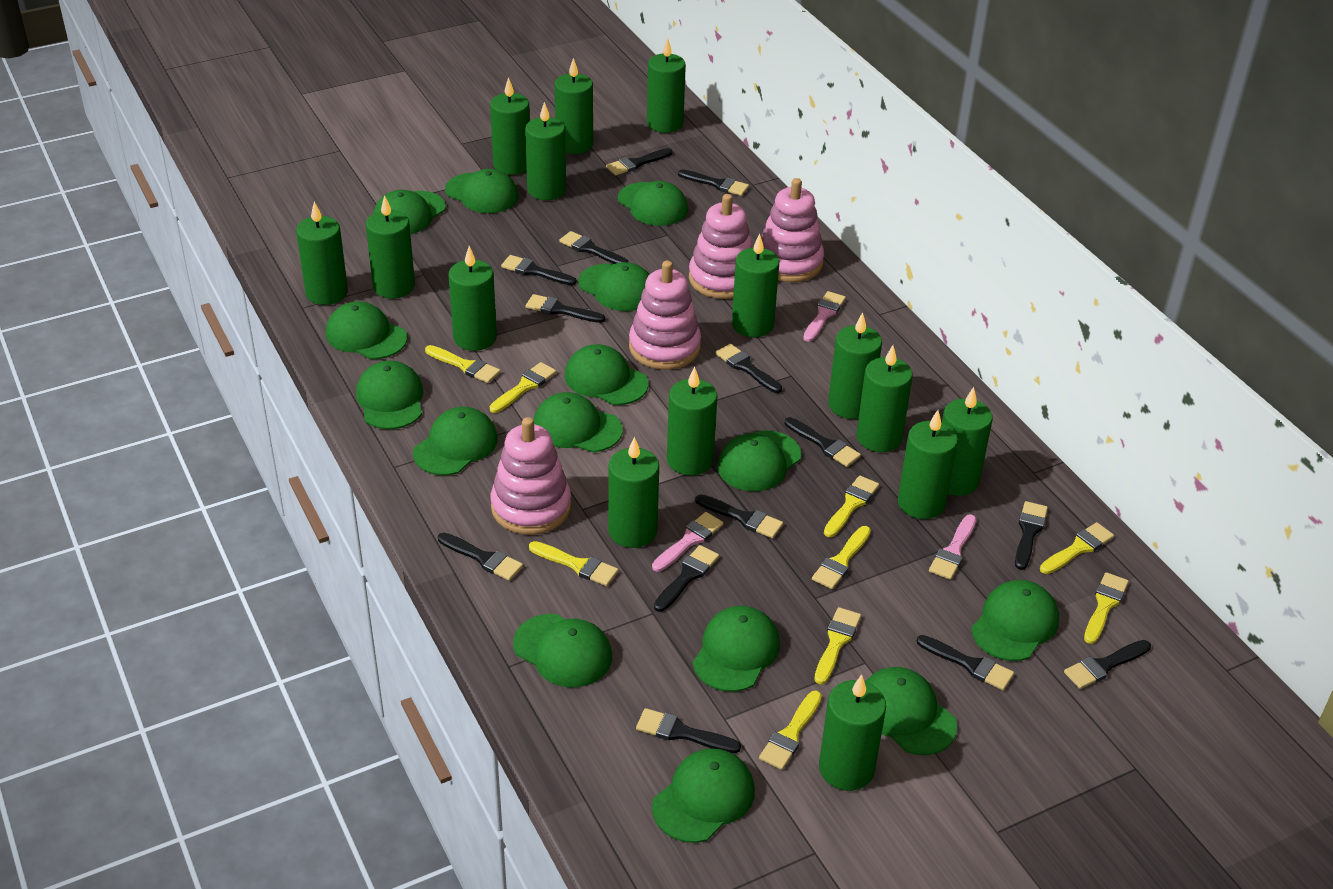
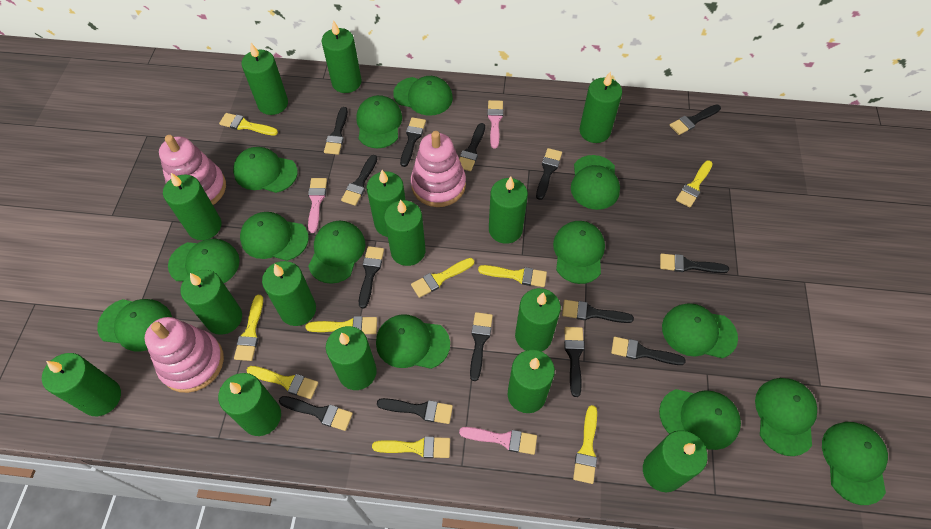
green cap: [326,301,407,359] [356,361,423,429] [373,190,446,234] [413,407,498,475] [445,169,519,213] [513,614,612,687] [534,392,623,452] [565,344,648,405] [578,262,650,311] [618,181,688,226] [652,749,755,843] [693,606,780,692] [717,430,801,491] [865,667,957,755] [971,580,1059,661] = 15 -> [97,299,172,352] [168,239,240,283] [233,147,298,193] [240,212,309,261] [308,221,366,284] [356,95,402,148] [376,314,450,369] [393,76,453,116] [553,221,605,284] [571,155,620,210] [659,389,741,450] [662,303,738,358] [755,378,817,456] [822,422,888,505] = 14
pink stacking toy: [490,417,571,535] [629,261,701,370] [689,194,752,299] [761,178,824,282] = 4 -> [145,317,224,393] [159,135,226,205] [411,131,466,207] = 3

